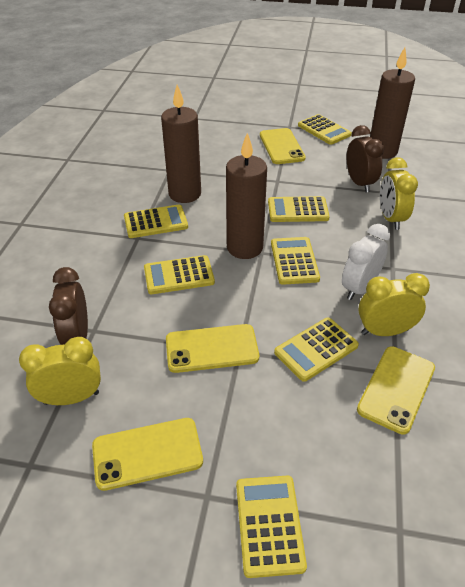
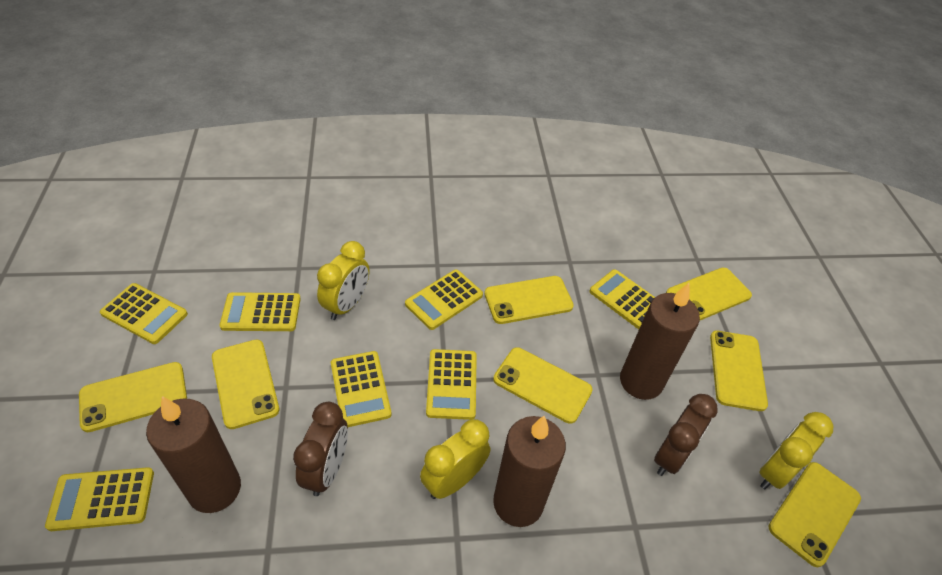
white clock: [342,224,390,300] = 1 -> none = 0
yellow phone: [92,418,203,491] [166,324,259,373] [260,128,306,164] [357,346,435,435] = 4 -> [79,362,187,432] [212,340,279,429] [484,276,574,324] [493,347,593,424] [666,268,752,320] [710,331,768,411] [769,462,861,567] = 7

